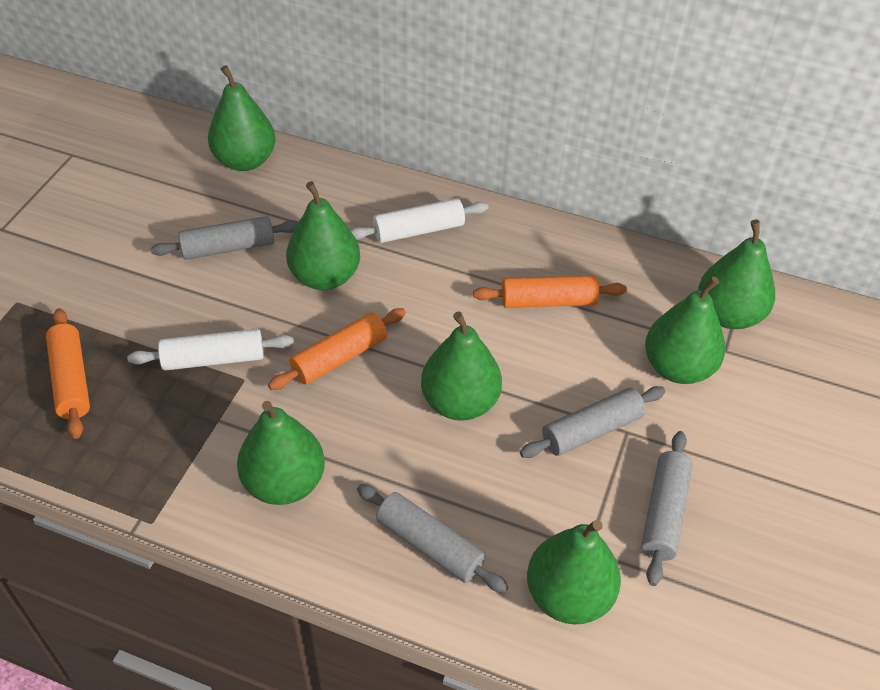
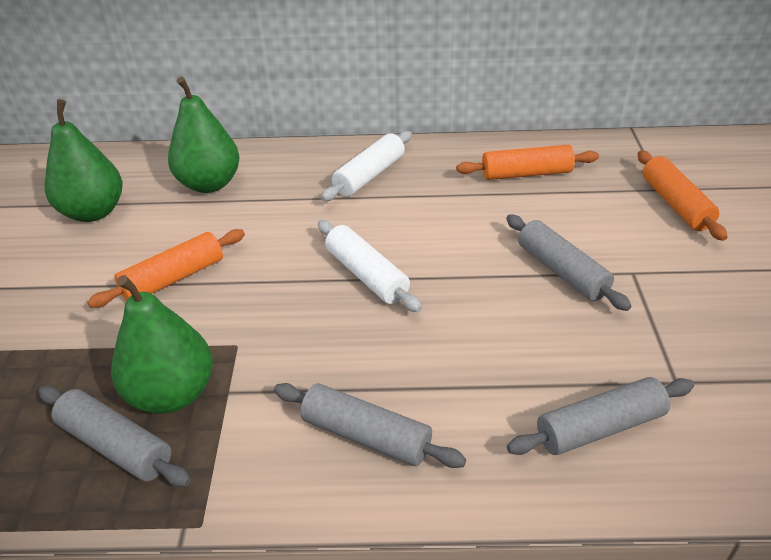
green pear: [208,65,276,171] [237,401,325,505] [286,181,360,290] [421,311,502,421] [527,520,621,625] [645,277,725,384] [698,220,775,329] = 7 -> [45,99,122,222] [111,275,213,414] [168,77,240,193] = 3

